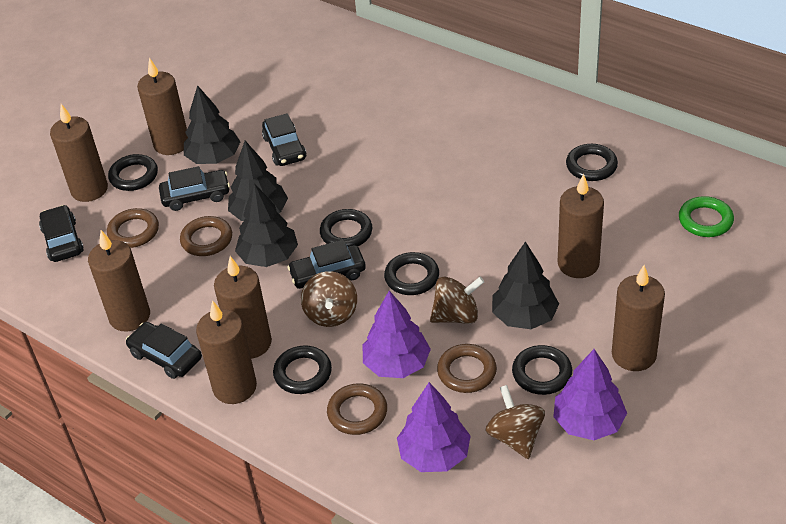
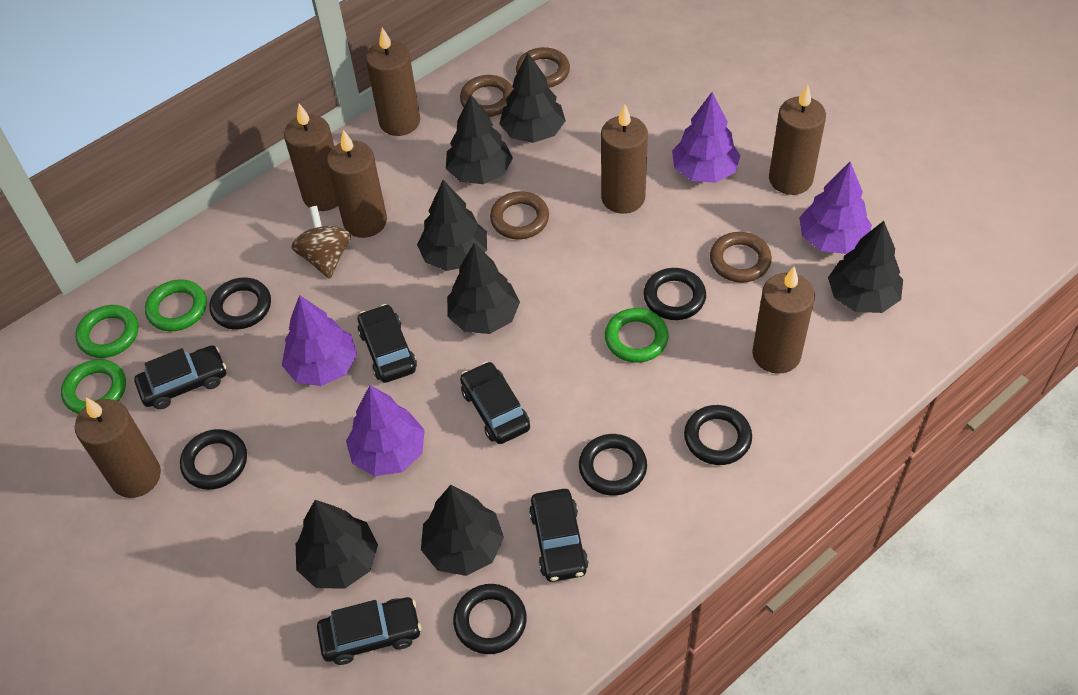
black tree: [184,85,240,164] [228,141,288,221] [235,183,298,267] [492,242,559,329] = 4 -> [296,500,378,589] [417,180,487,271] [421,485,504,576] [446,94,513,184] [447,243,520,334] [499,53,566,143] [828,221,903,313] = 7
brown spinning top: [301,271,357,327] [430,277,484,324] [486,385,545,459] = 3 -> [291,206,351,279] = 1
green ring: [679,196,734,237] = 1 -> [61,359,126,414] [75,305,139,358] [145,279,207,331] [605,308,669,363] = 4
purple tree: [362,290,431,378] [397,382,471,472] [553,349,627,440] = 3 -> [282,295,357,386] [346,385,425,476] [672,92,741,183] [799,162,872,254] = 4

